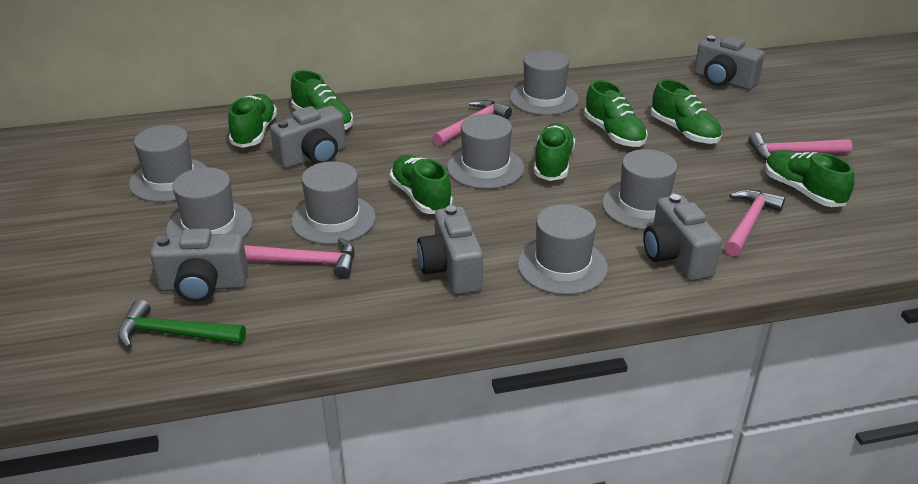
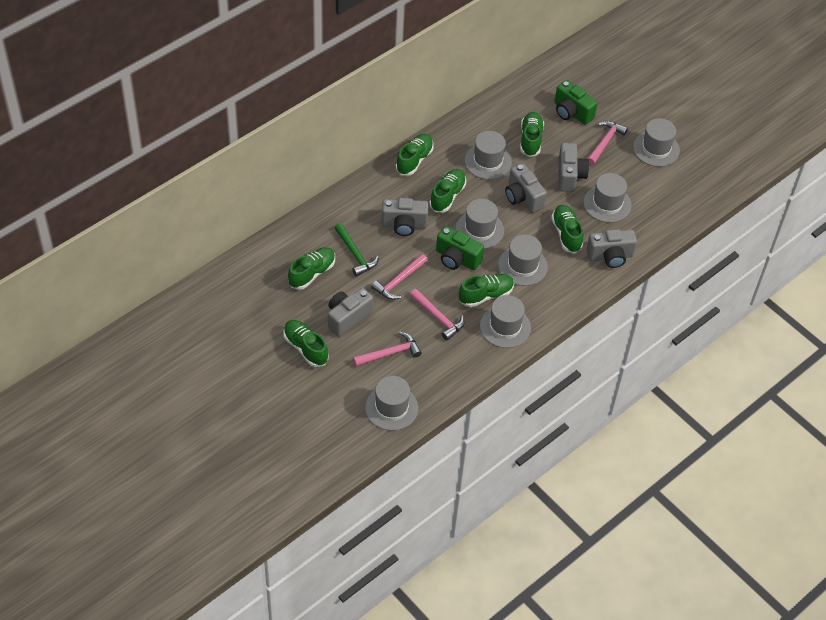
green camera: none = 0 -> [436,226,484,270] [555,80,598,125] = 2

